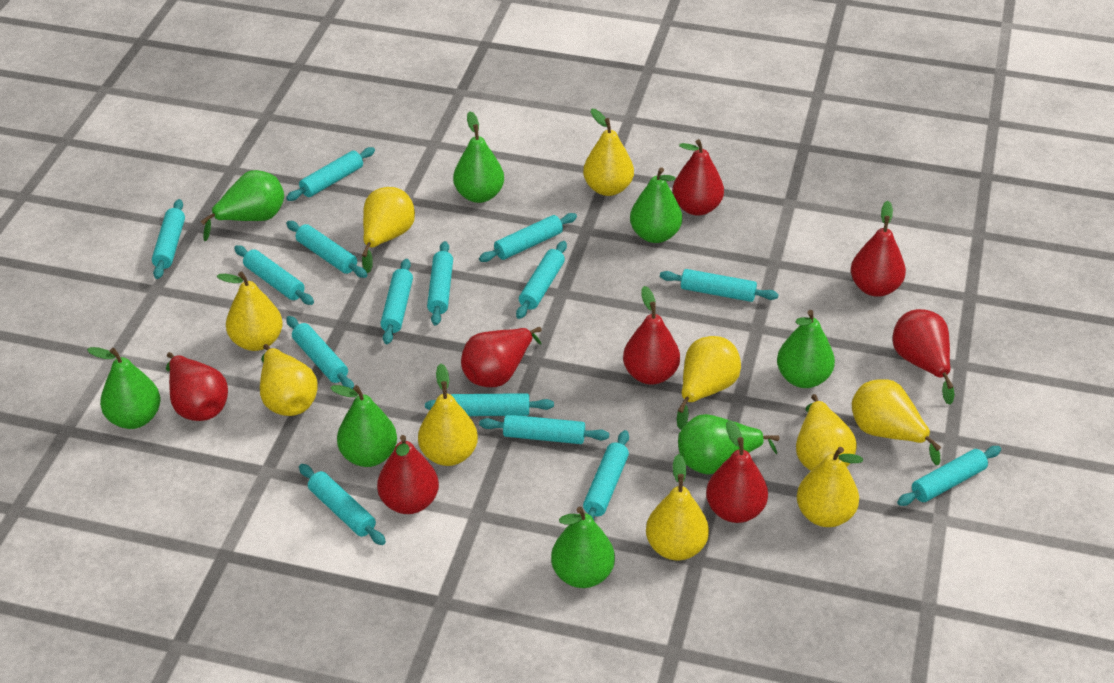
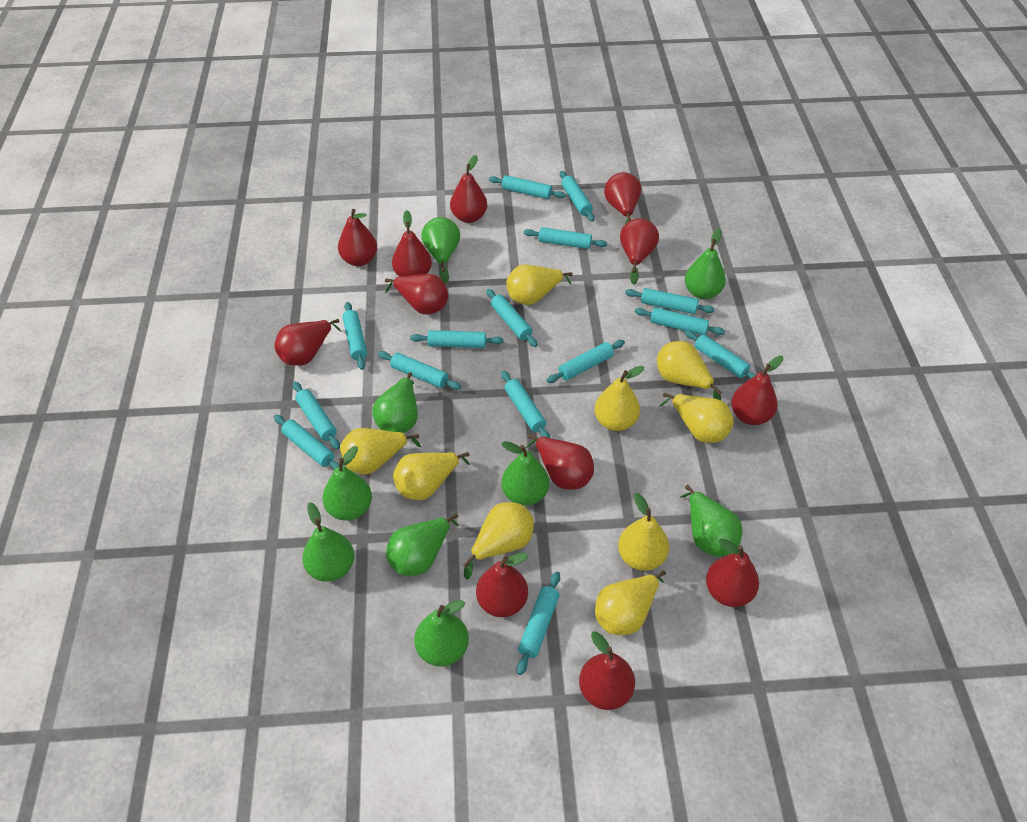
green pear: [87,347,161,429] [200,170,284,241] [330,385,397,467] [453,111,504,203] [551,507,615,588] [630,167,682,243] [678,414,779,474] [777,310,835,388] = 8 -> [302,502,354,582] [323,446,372,521] [372,372,418,433] [386,513,458,576] [414,600,469,666] [421,217,460,283] [501,441,549,506] [680,485,742,557] [685,228,726,299] = 9
red pear: [166,352,228,421] [377,435,439,514] [461,327,542,387] [623,286,680,385] [672,139,724,216] [706,420,768,523] [851,201,906,297] [893,309,954,404] = 8 -> [274,319,341,366] [338,209,377,266] [385,274,448,315] [392,210,432,276] [450,155,487,223] [476,553,528,617] [526,434,594,490] [579,631,635,710] [604,172,641,224] [620,218,659,285] [706,538,759,607] [731,356,784,425] = 12
yellow pear: [217,272,283,351] [260,344,317,416] [362,187,415,273] [418,364,478,466] [583,109,634,196] [646,454,709,561] [677,336,741,430] [796,394,857,471] [797,447,863,527] [852,379,941,465] = 10 -> [340,428,421,474] [393,452,470,500] [463,502,534,579] [507,265,573,305] [594,366,644,431] [595,570,666,635] [618,493,669,571] [657,341,722,400] [659,393,734,443] = 9

